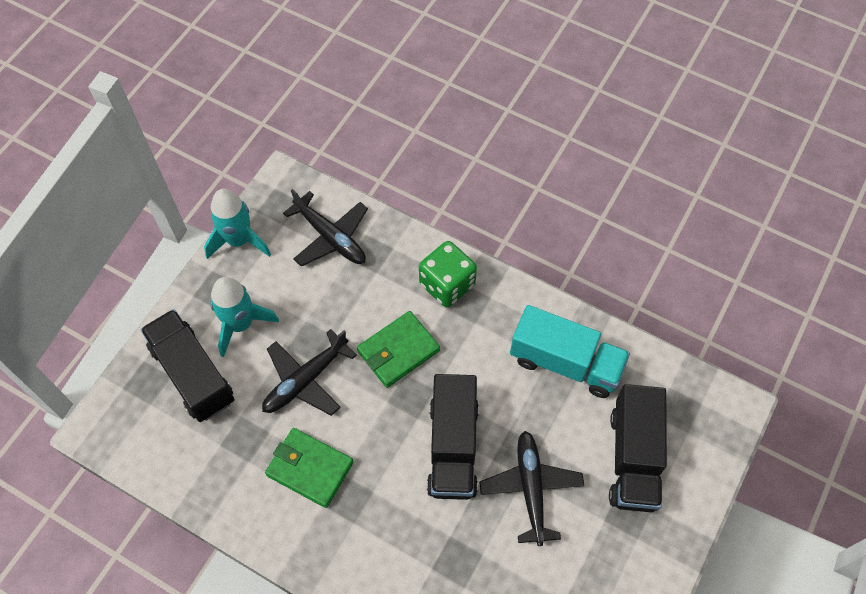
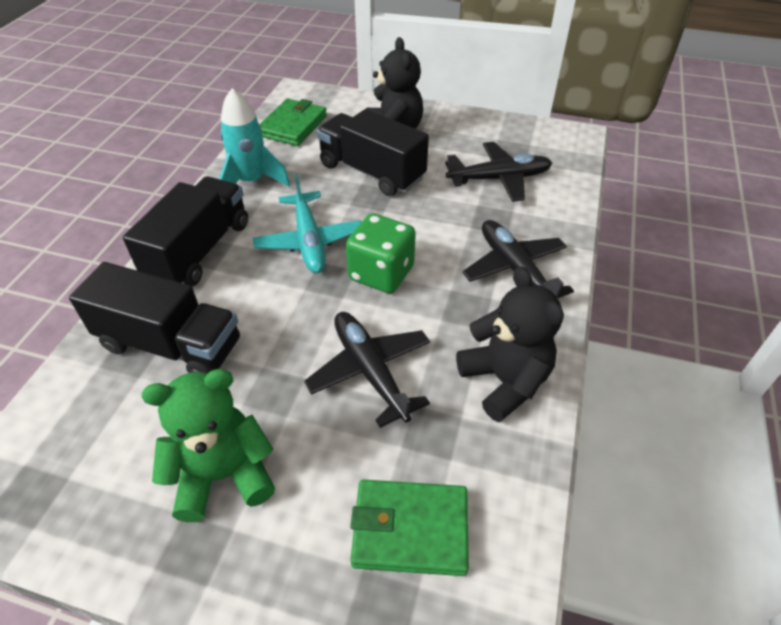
black teddy bear: none = 0 -> [366,37,423,129] [456,266,564,422] = 2
green teddy bear: none = 0 -> [142,369,275,522] = 1
turquoise plane: none = 0 -> [253,174,361,273] = 1
turquoise rocket: [204,189,271,259] [210,277,279,357] = 2 -> [219,88,290,186] = 1
turquoise truck: [510,305,630,398] = 1 -> none = 0

